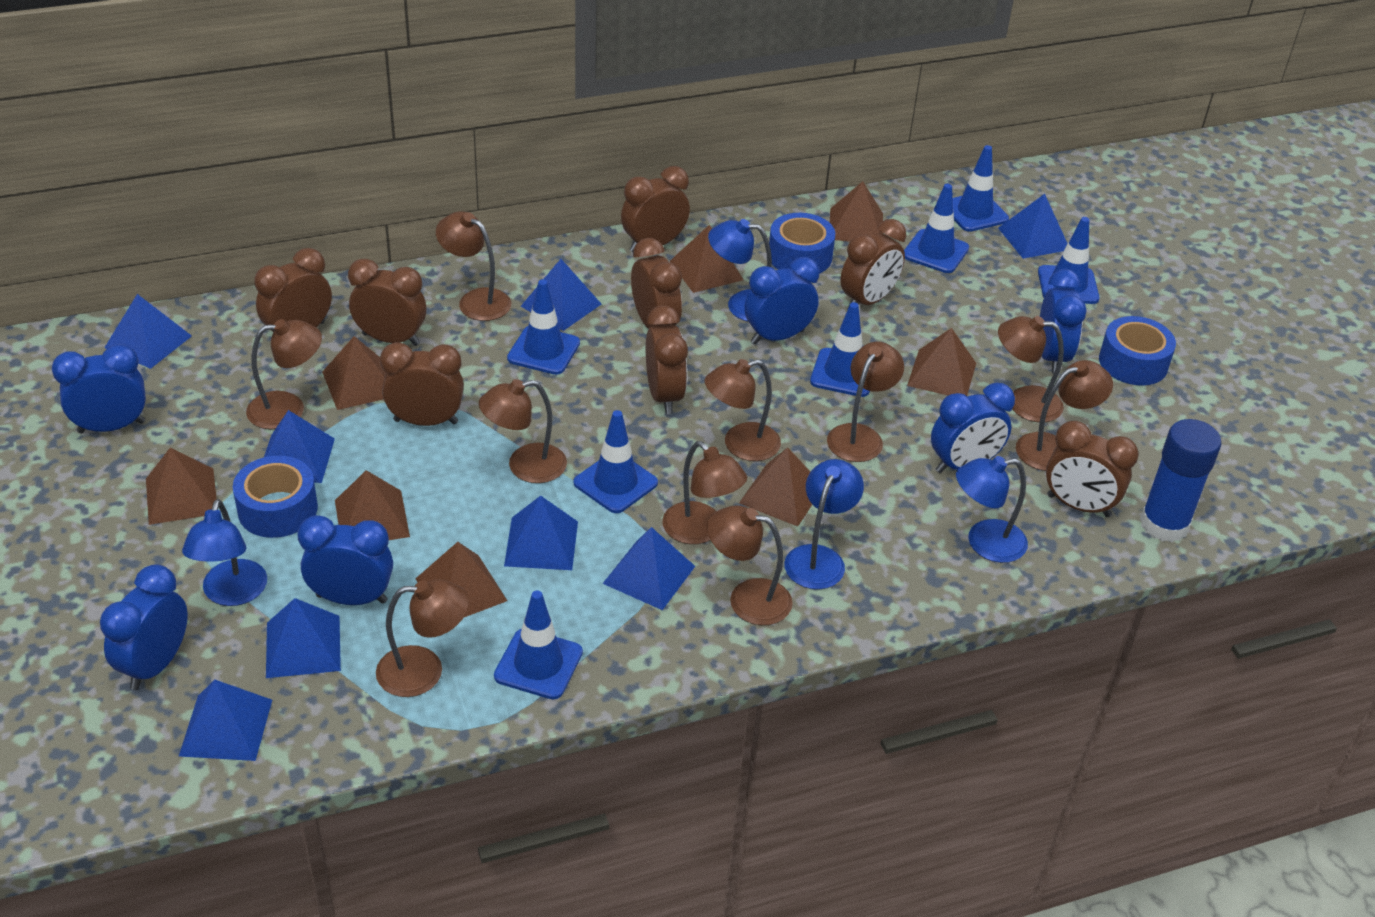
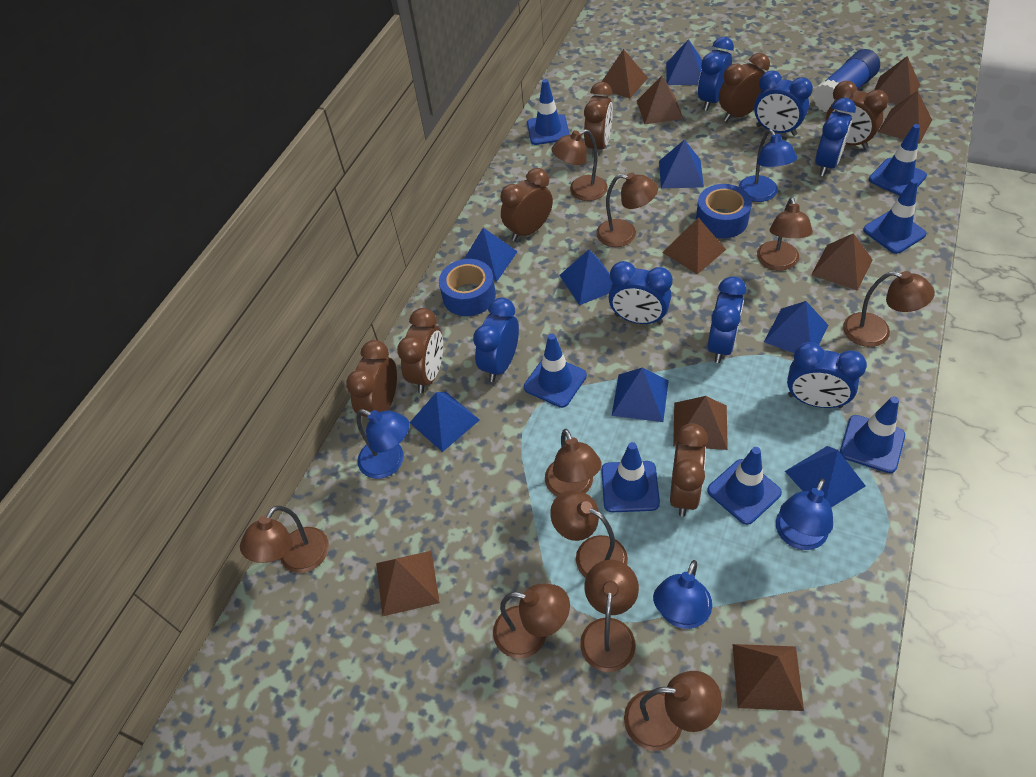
blue clock: [52,344,146,433] [100,564,188,690] [297,515,393,605] [745,257,819,344] [931,383,1015,473] [1040,269,1087,374] = 6 -> [473,297,519,382] [609,261,672,324] [698,37,734,111] [707,276,746,363] [754,71,813,136] [787,342,867,408] [815,98,856,176] = 7
blue tape: [233,456,318,538] [769,213,835,274] [1099,316,1176,386] = 3 -> [439,259,496,316] [696,184,752,238] = 2
brown clock: [254,248,332,332] [348,258,426,346] [380,342,464,426] [621,166,690,252] [631,238,682,329] [646,305,688,415] [840,219,906,309] [1046,421,1139,517] = 8 -> [346,340,397,417] [397,308,443,393] [500,168,553,241] [584,82,613,158] [670,423,708,516] [719,53,770,122] [826,81,888,149] = 7
brown pyramid: [146,448,217,525] [322,336,386,410] [335,470,410,540] [415,542,507,617] [670,224,743,293] [739,447,813,526] [830,181,883,242] [907,328,976,396] = 8 -> [376,551,440,616] [602,49,648,98] [637,76,683,124] [662,218,726,275] [673,396,728,450] [732,644,804,711] [811,233,873,291] [874,56,920,105] [878,91,932,144] = 9

